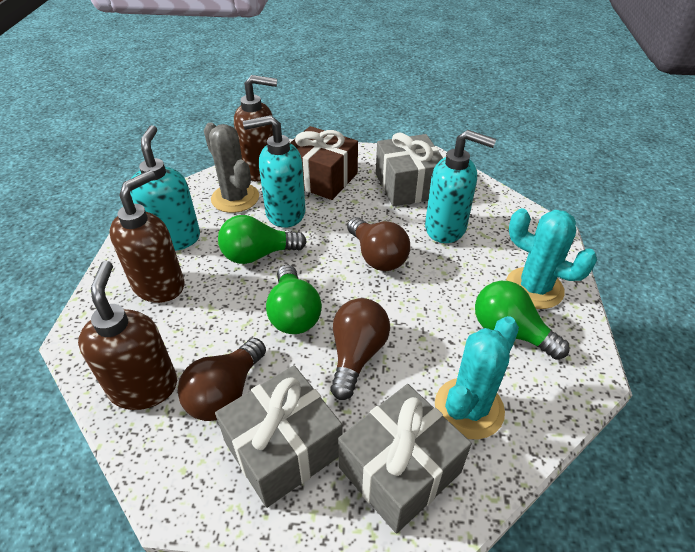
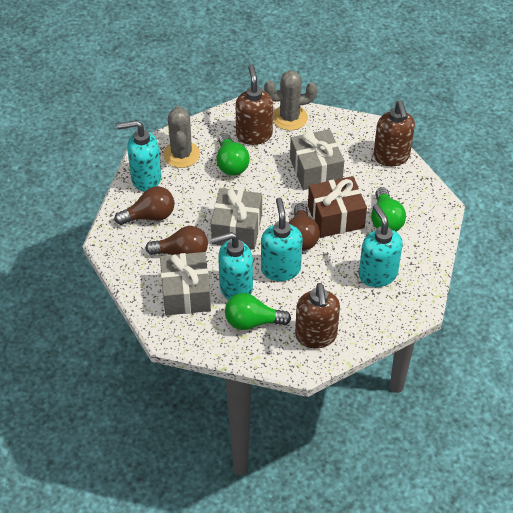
grey cactus: [204,123,259,213] = 1 -> [163,106,200,168] [264,70,317,130] = 2
turquoise cactus: [435,316,519,439] [506,208,597,309] = 2 -> none = 0
turquoise soap dispenser: [130,125,200,251] [243,115,305,228] [425,130,496,243] = 3 -> [117,120,161,191] [211,232,253,300] [261,198,303,281] [359,204,403,287] = 4

